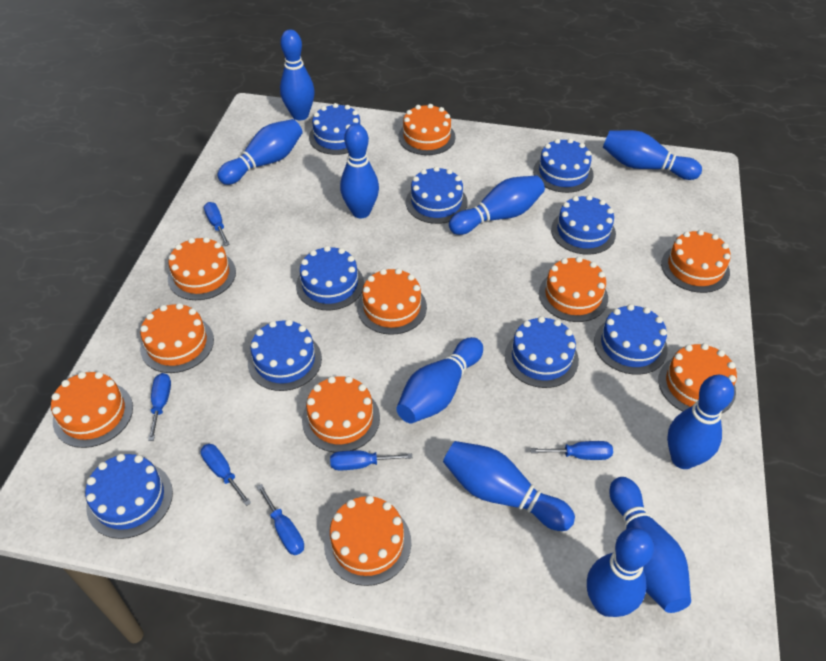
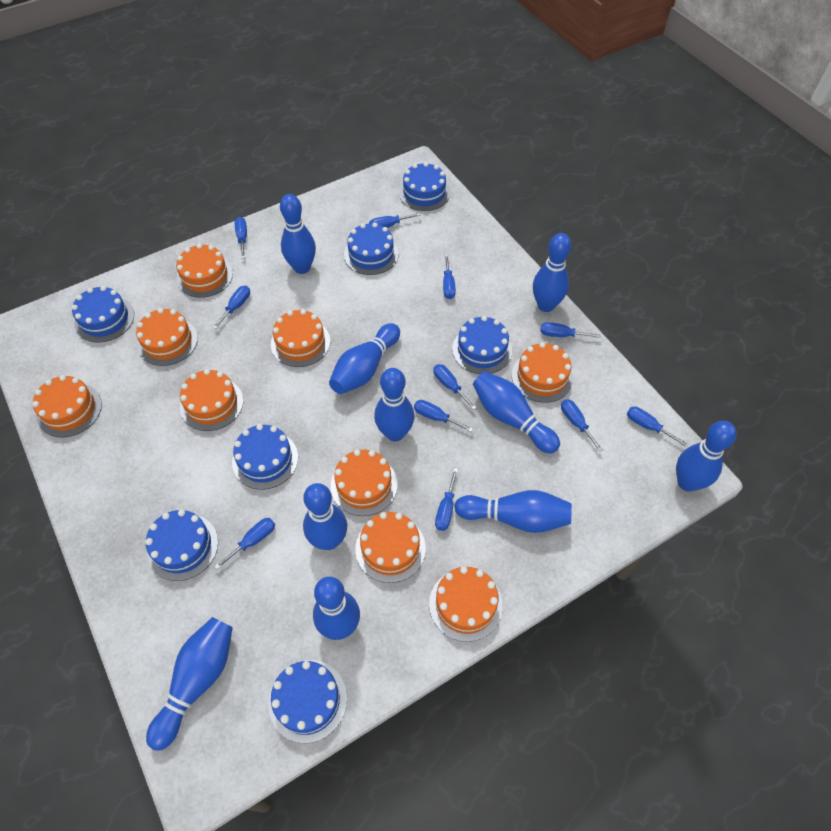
blue cake: [85,454,173,539] [248,319,322,391] [296,246,364,310] [309,103,361,155] [406,166,468,224] [505,316,579,388] [533,138,594,193] [551,195,616,255] [594,304,668,375] = 9 -> [71,286,134,343] [145,510,218,581] [232,424,298,490] [268,660,347,743] [344,223,399,275] [399,162,450,211] [452,316,512,374] = 7
blue screwdriver: [148,373,171,441] [201,444,251,506] [204,202,230,246] [257,484,304,555] [330,451,412,470] [531,441,613,460] = 6 -> [213,286,250,329] [214,518,275,569] [235,217,247,258] [369,213,421,228] [414,400,473,432] [433,364,477,410] [435,468,458,531] [443,254,456,299] [540,322,601,338] [561,399,603,452] [627,406,687,446] = 11
orange cake: [51,372,133,448] [140,303,214,373] [168,237,236,300] [302,376,380,453] [324,495,411,586] [357,268,427,335] [398,104,456,155] [539,257,608,322] [658,343,737,413] [661,230,731,293] = 10 -> [32,375,102,437] [136,308,198,366] [176,244,233,298] [180,369,243,431] [271,309,330,367] [331,449,398,516] [355,512,426,583] [429,566,503,642] [512,342,573,403] = 9

